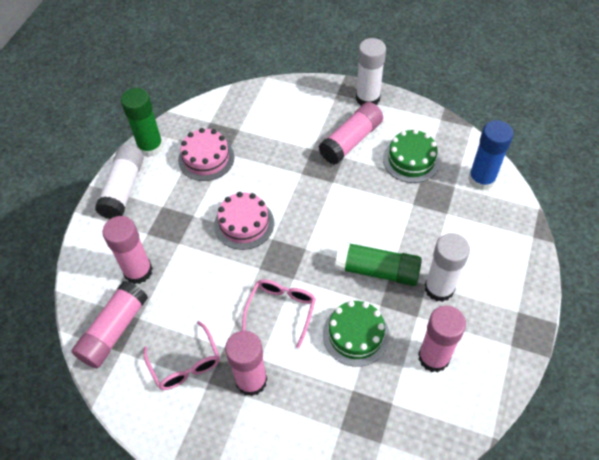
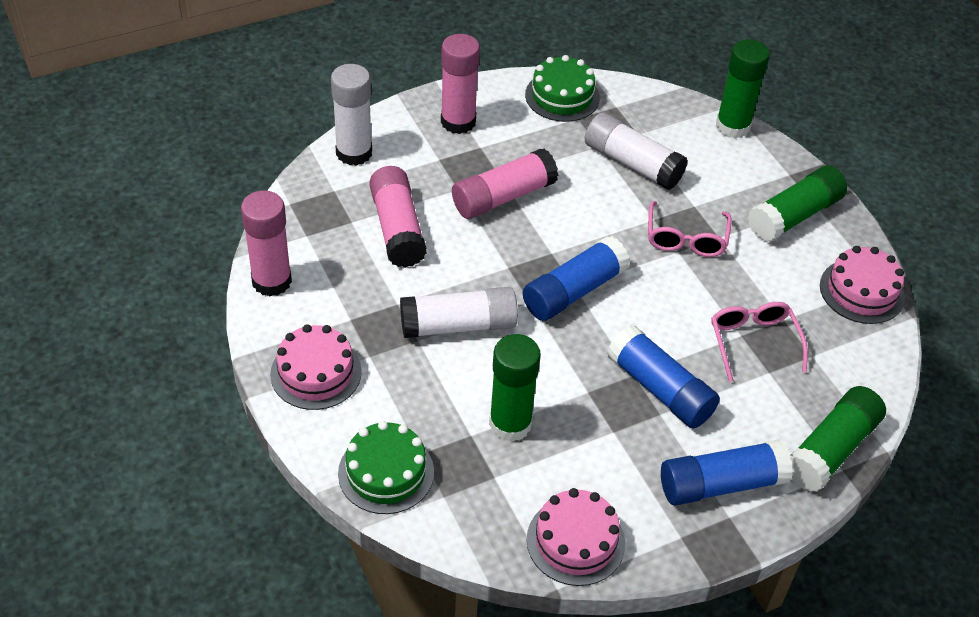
blue glue stick: [468,120,514,191] = 1 -> [523,236,630,321] [607,325,720,428] [661,440,793,506] = 3
green glue stick: [121,88,163,157] [335,241,422,286] = 2 -> [489,334,541,442] [716,39,770,139] [748,166,847,242] [790,386,886,492] = 4
pink cake: [178,128,234,181] [214,192,274,250] = 2 -> [270,324,362,410] [527,488,625,586] [820,246,905,324] = 3
pink glue stick: [71,281,148,368] [102,216,153,284] [225,331,267,396] [318,102,383,165] [418,306,466,372] = 5 -> [241,191,292,296] [369,166,427,268] [441,34,480,134] [452,149,558,219] = 4

